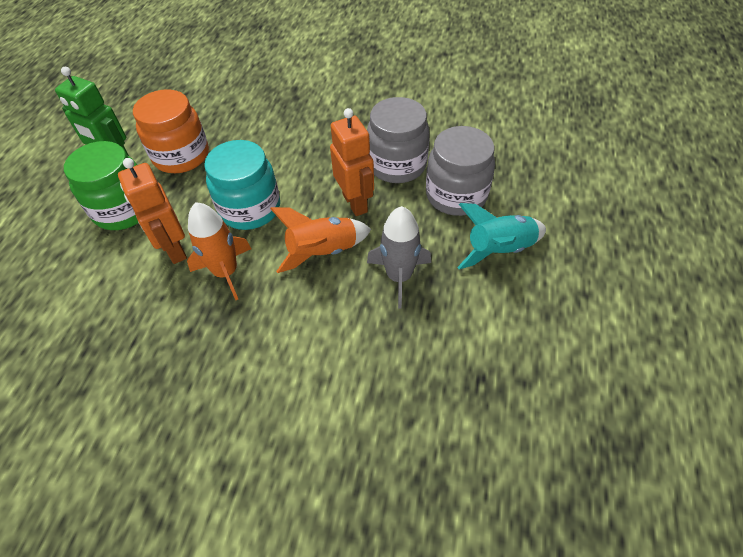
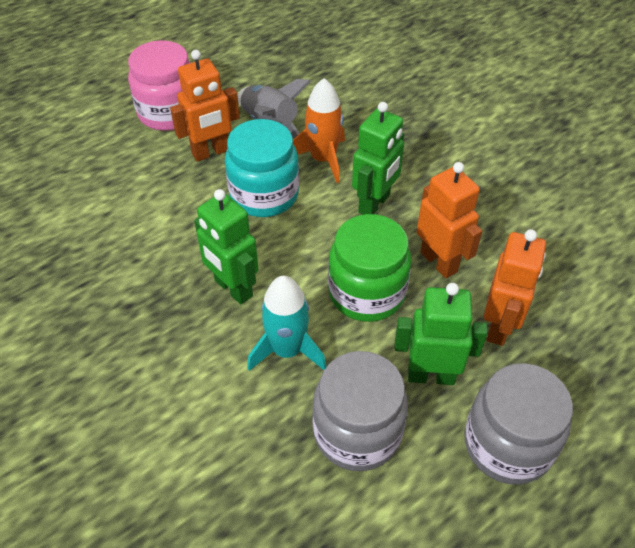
green robot: [55,67,129,156] = 1 -> [194,189,258,304] [352,102,404,215] [395,283,488,385] = 3
orange jar: [133,89,209,173] = 1 -> none = 0
orange robot: [118,158,187,264] [330,108,374,216] = 2 -> [170,50,240,162] [417,162,482,278] [484,229,546,346] = 3
orange rocket: [187,202,251,300] [270,207,371,273] = 2 -> [293,78,345,183] = 1
pink jar: none = 0 -> [128,40,190,131] = 1

